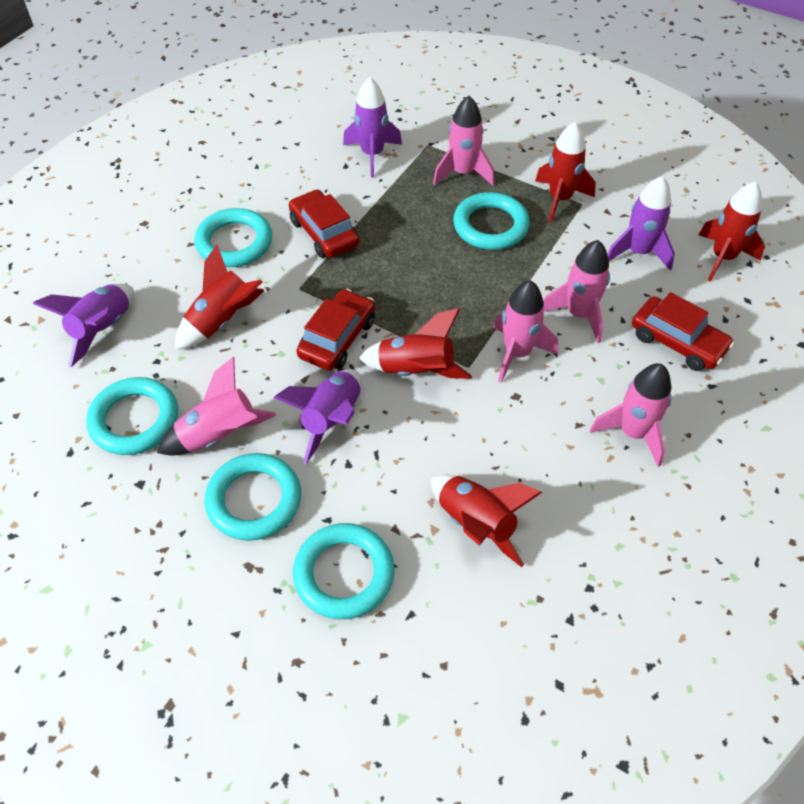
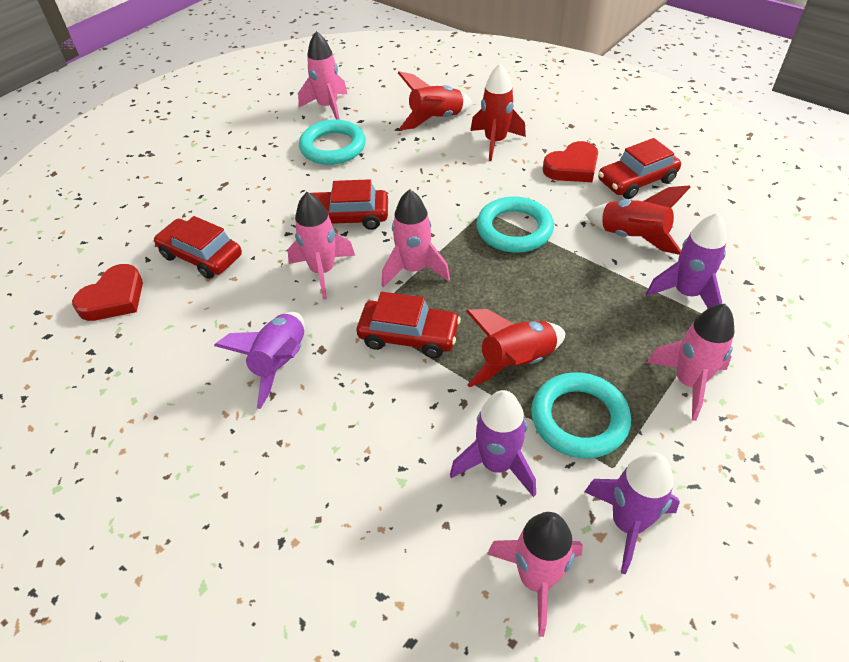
red car: [289,189,360,258] [296,289,375,371] [632,292,734,371] = 3 -> [154,216,242,279] [311,179,388,230] [357,292,461,358] [598,138,681,199] = 4
red heart: none = 0 -> [72,264,143,321] [543,141,598,182] = 2
red rocket: [175,245,265,350] [359,308,472,379] [431,474,543,567] [535,122,596,222] [699,181,765,282] = 5 -> [398,71,473,130] [466,309,566,387] [471,63,526,161] [586,185,691,255] = 4
turquoise ring: [86,377,178,455] [194,208,272,267] [205,453,301,541] [293,523,394,619] [453,192,530,250] = 5 -> [299,120,366,165] [477,196,554,253] [531,372,631,459] = 3

